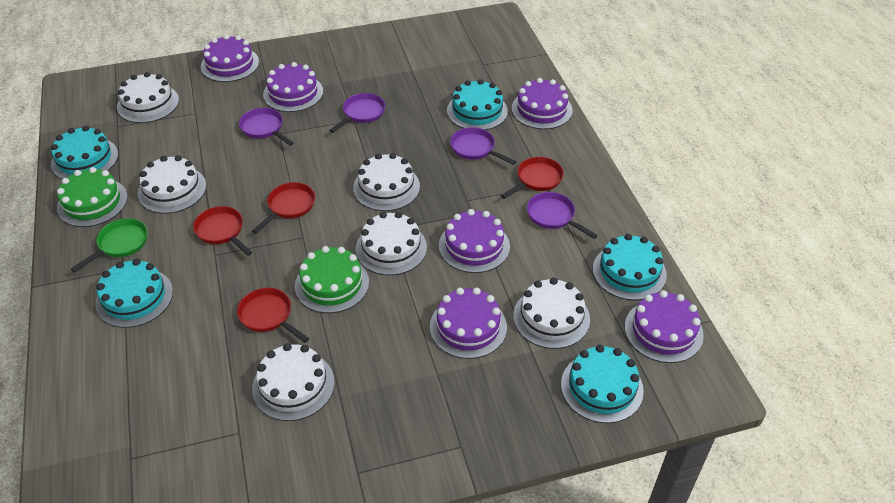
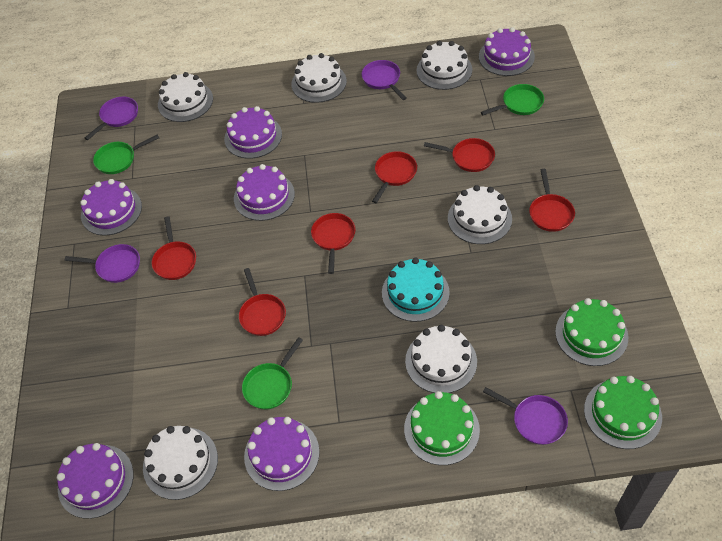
green cake: [57,167,128,227] [295,246,369,313] = 2 -> [404,391,480,465] [555,298,628,366] [584,376,662,449] = 3
green pan: [71,218,148,272] = 1 -> [93,134,159,174] [242,337,303,409] [481,84,544,115] = 3
red pan: [193,206,252,256] [237,288,309,343] [252,182,315,234] [501,157,564,199] = 4 -> [152,216,196,280] [239,268,286,336] [311,213,355,274] [372,151,417,203] [424,138,495,172] [529,169,575,232] = 6
turquoise cake: [51,126,118,179] [95,259,173,328] [447,79,508,130] [561,345,644,423] [593,234,667,300] = 5 -> [382,258,450,322] = 1

